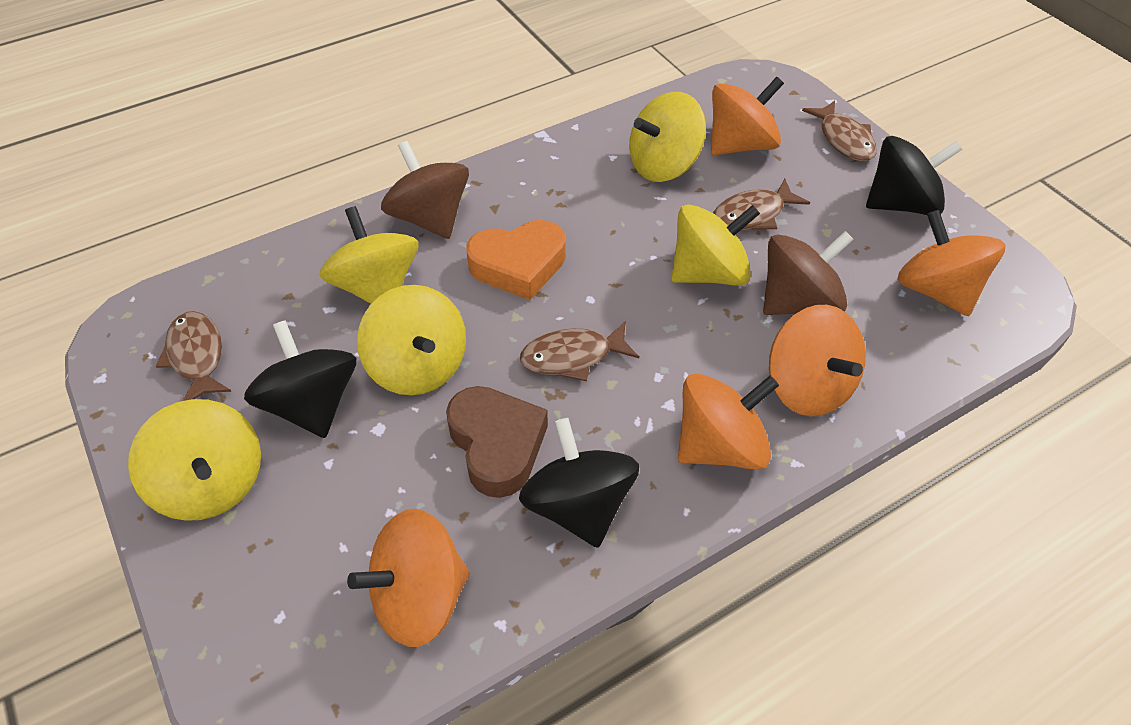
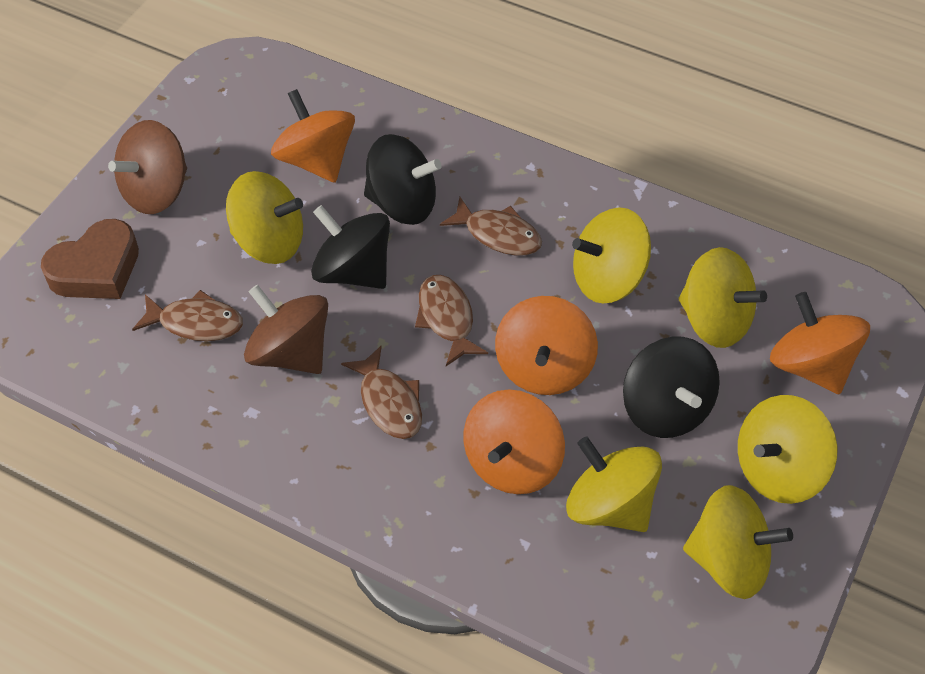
orange heart: [467,220,565,300] = 1 -> none = 0
orange spinning top: [347,509,470,647] [678,374,779,470] [711,77,784,155] [769,305,866,416] [897,210,1006,316] = 5 -> [271,89,355,183] [463,389,565,494] [495,296,598,395] [770,292,870,394] = 4
yellow spinning top: [128,399,261,521] [319,206,418,304] [357,285,466,395] [629,92,706,182] [671,205,760,286] = 5 -> [226,171,303,264] [566,437,662,532] [572,207,651,303] [679,247,767,348] [683,485,793,599] [738,395,837,504] = 6

